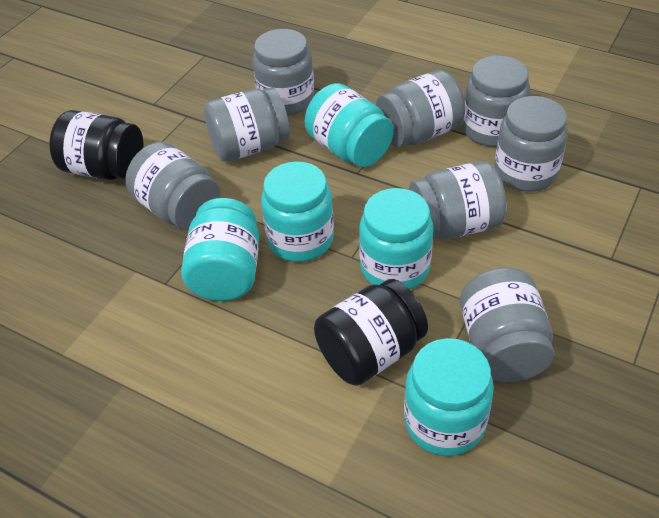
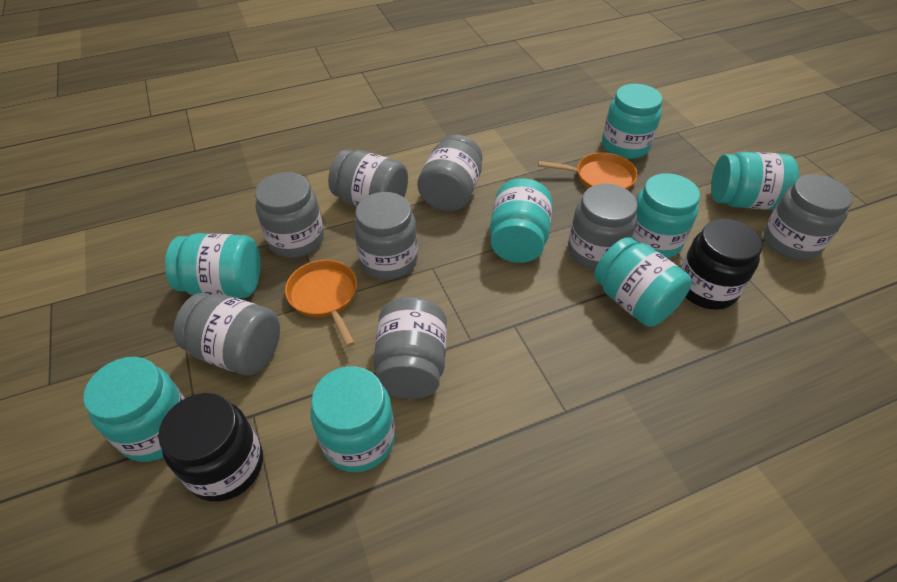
orange pan: none = 0 -> [285,260,357,347] [538,152,638,190] = 2
turquoise jar: [181,198,259,301] [261,162,334,262] [305,83,394,167] [359,188,433,289] [404,338,494,456] = 5 -> [83,357,185,462] [165,233,261,298] [311,366,395,472] [490,178,552,263] [594,237,692,327] [602,84,662,159] [632,173,700,258] [711,152,799,210] = 8

